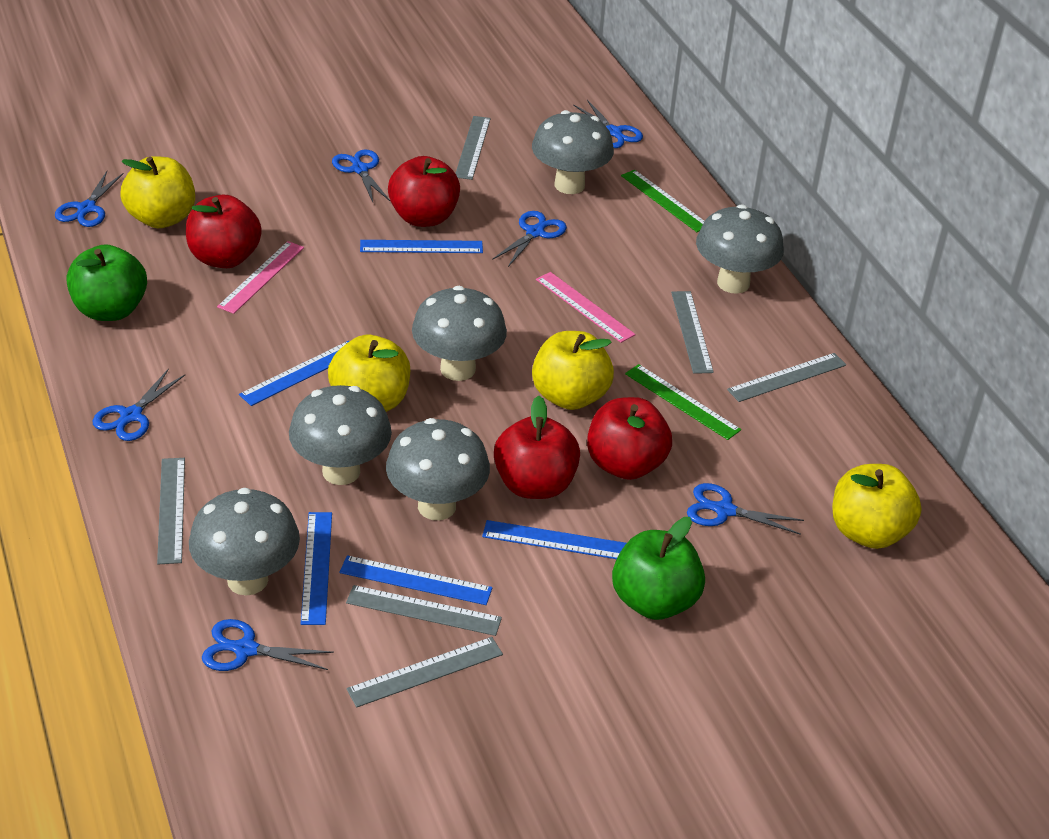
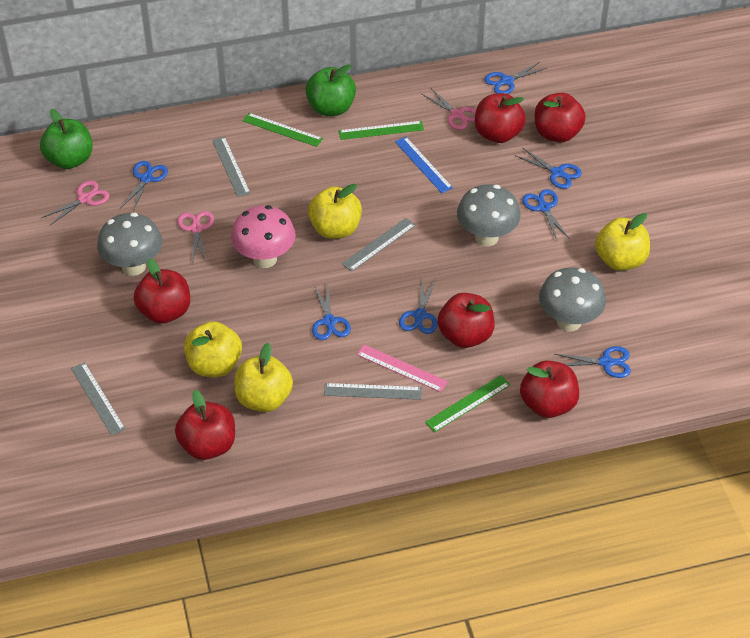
blue ruler: [239,341,349,406] [301,512,332,625] [339,555,492,605] [360,240,483,253] [482,520,627,559] = 5 -> [395,137,453,193] = 1
green ruler: [621,170,704,232] [625,364,741,440] = 2 -> [243,113,323,147] [339,121,424,140] [425,375,510,432] = 3
grey mushroom: [189,488,300,596] [289,385,392,485] [386,418,490,520] [412,286,507,381] [532,110,614,194] [696,204,784,294] = 6 -> [97,213,162,276] [457,184,521,246] [539,267,606,332] = 3
grey ruler: [157,458,185,564] [346,585,502,636] [346,637,503,708] [455,116,491,180] [671,291,714,374] [727,353,846,402] = 6 -> [71,362,126,436] [212,137,251,197] [324,383,422,400] [342,218,416,272] = 4
pink mushroom: none = 0 -> [231,205,296,268] = 1
pink ruler: [217,241,304,314] [536,272,636,343] = 2 -> [357,344,448,392] = 1
pink scissors: none = 0 -> [41,181,110,226] [177,211,214,264] [421,87,476,130] = 3
red apple: [186,195,262,268] [388,156,460,227] [494,396,580,499] [587,397,672,480] = 4 -> [134,258,190,324] [175,390,235,460] [438,293,495,348] [475,93,526,143] [520,361,579,418] [535,93,586,143] = 6

